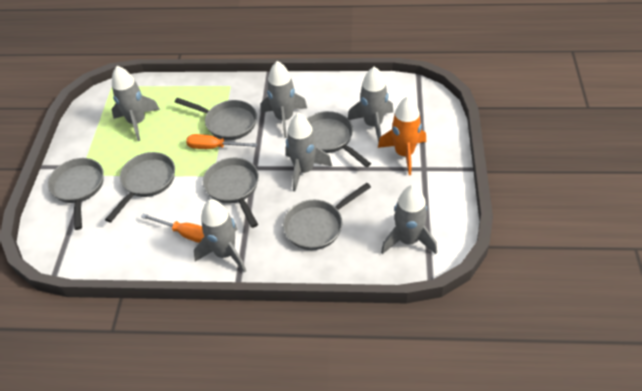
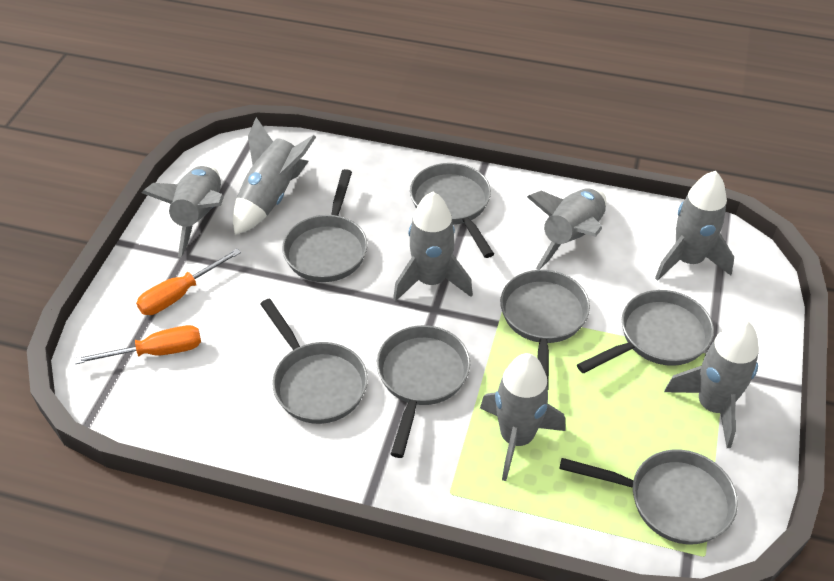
grey pan: [48,158,104,230] [105,152,175,223] [175,98,257,140] [203,158,259,228] [283,183,371,250] [306,111,371,167] = 6 -> [260,298,368,424] [282,169,368,282] [377,325,470,458] [410,163,494,258] [500,270,590,390] [559,449,738,544] [577,290,714,373] = 7
grey rocket: [111,66,160,141] [194,199,246,273] [261,61,307,138] [285,113,332,191] [348,67,393,143] [381,185,437,254] = 6 -> [142,165,224,257] [233,117,316,235] [393,191,473,301] [480,353,566,481] [527,188,607,270] [655,171,734,281] [664,320,759,448] = 7
orange rocket: [378,96,426,175] = 1 -> none = 0

